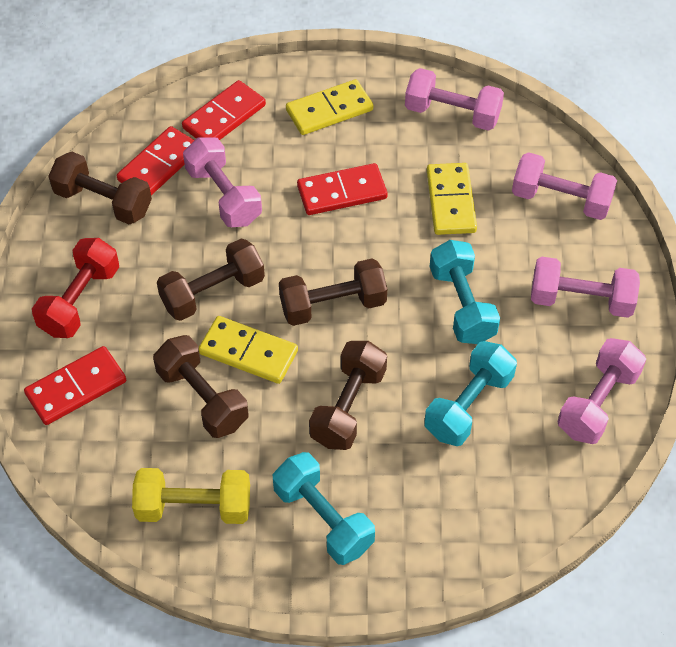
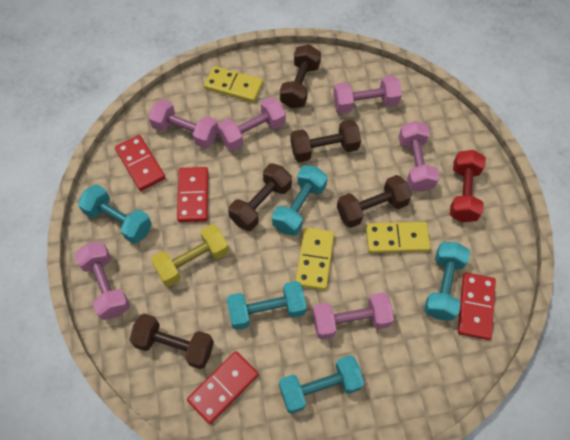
pink dumbbell: [183,137,262,227] [405,68,504,131] [512,152,617,220] [531,257,640,318] [557,338,646,444] = 5 -> [75,242,130,320] [148,99,218,149] [217,97,286,151] [312,292,394,340] [333,75,402,114] [399,121,440,192] = 6
turquoise dumbbell: [273,452,375,565] [424,341,517,446] [430,240,500,344] = 3 -> [78,184,152,244] [227,281,307,330] [272,165,328,236] [279,355,364,414] [424,242,470,321] = 5

